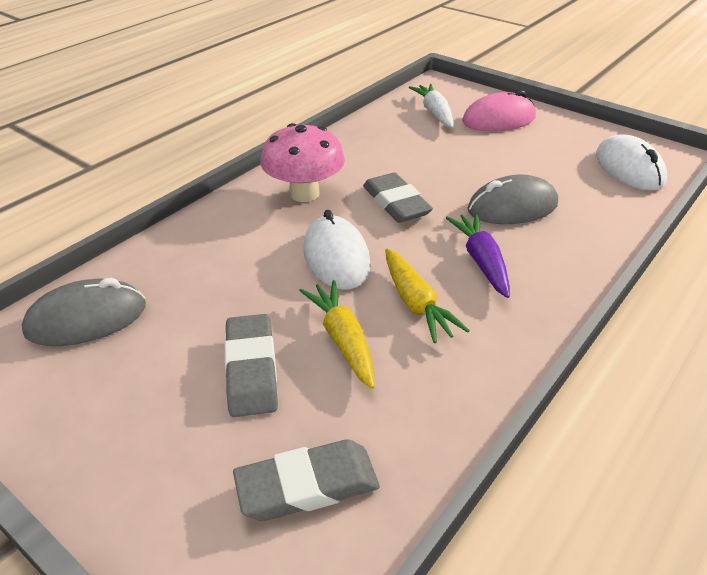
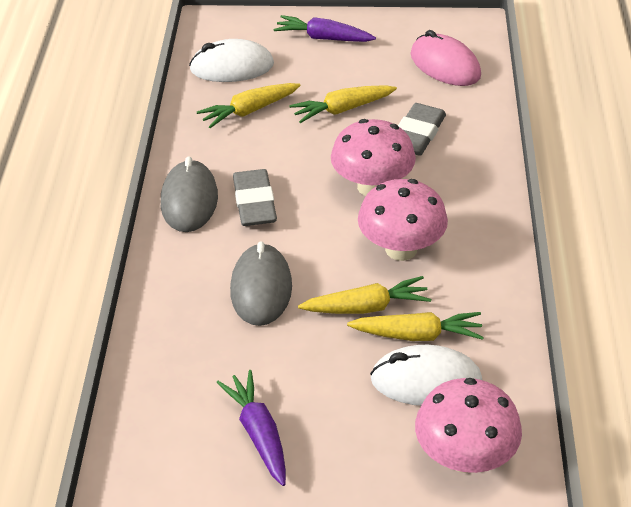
grey eraser: [224,314,278,417] [233,439,380,521] [363,173,433,223] = 3 -> [233,169,277,226] [398,103,446,156] = 2
pink mushroom: [260,123,345,202] = 1 -> [331,119,416,196] [358,179,448,261] [415,378,522,473] = 3
purple carrot: [446,213,510,298] = 1 -> [216,370,286,486] [274,15,376,42] = 2
white carrot: [409,84,454,128] = 1 -> none = 0
yellow carrot: [299,280,374,389] [385,248,470,343] = 2 -> [197,83,301,128] [289,85,397,123] [298,276,431,314] [347,312,484,341] = 4

